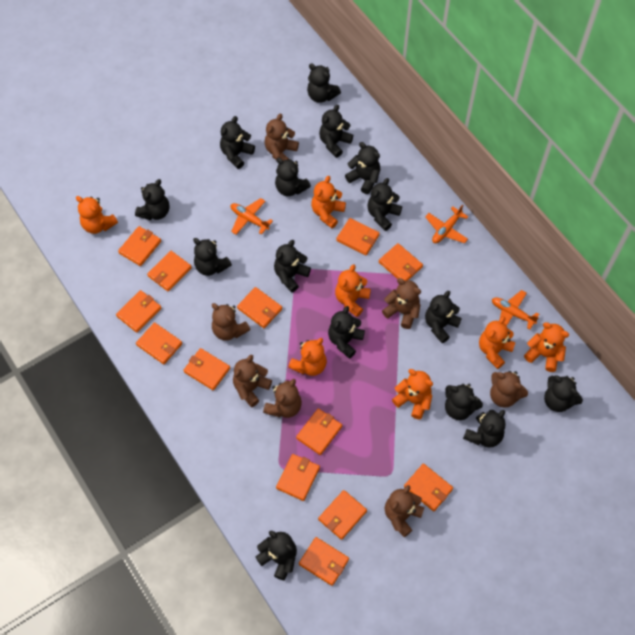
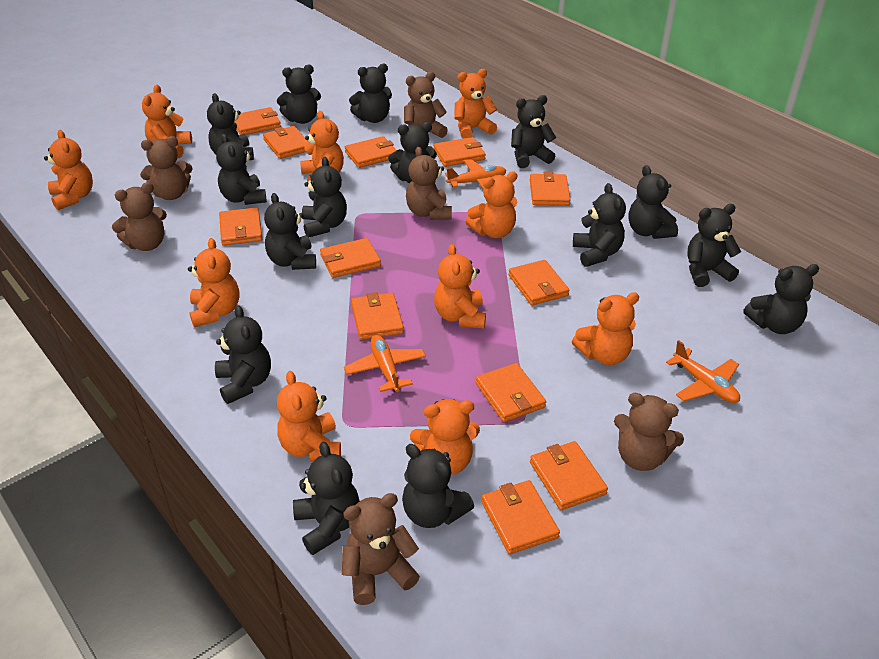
brown teddy bear: [212,303,250,341] [233,355,272,407] [263,379,302,418] [265,114,299,161] [382,278,421,329] [385,485,424,537] [490,371,528,408] = 7 -> [112,182,167,251] [140,136,192,200] [342,493,420,605] [404,72,448,138] [406,147,452,220] [614,393,684,471] = 6
orange teddy bear: [76,196,118,234] [288,338,327,376] [311,176,346,228] [335,264,371,317] [392,369,433,419] [479,316,515,369] [524,322,569,372] = 7 -> [44,130,93,210] [142,85,192,158] [188,238,239,327] [277,371,341,462] [300,111,344,182] [410,399,480,475] [434,244,486,329] [454,69,497,139] [466,171,517,238] [572,292,639,365] = 10
orange wallet: [116,290,162,333] [118,226,161,266] [136,322,182,364] [147,251,192,292] [183,348,230,391] [237,287,282,328] [276,454,320,501] [296,408,342,455] [299,537,349,586] [318,490,367,540] [336,218,380,255] [379,243,423,281] [404,463,453,511] = 13 -> [219,207,262,246] [234,107,281,135] [263,126,309,159] [320,238,381,278] [345,136,397,168] [351,292,404,340] [433,137,486,167] [476,363,546,422] [481,480,560,554] [508,260,570,306] [530,172,571,206] [530,441,608,510] = 12

